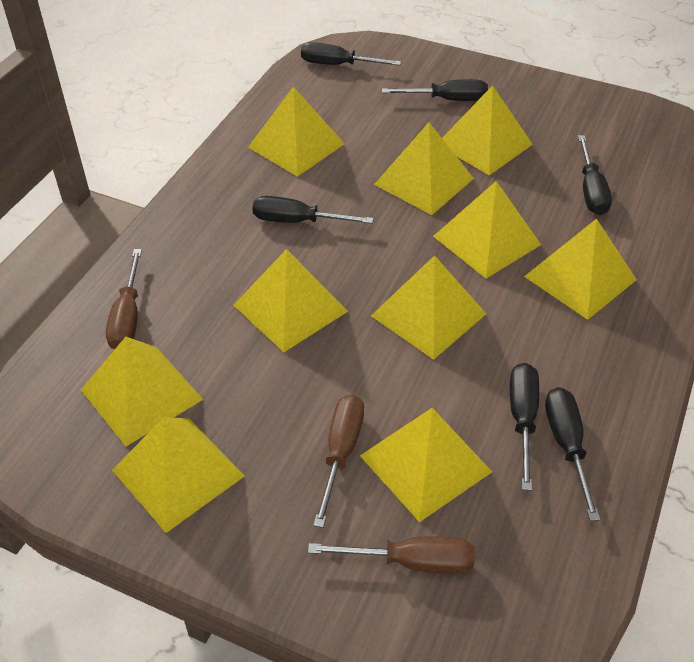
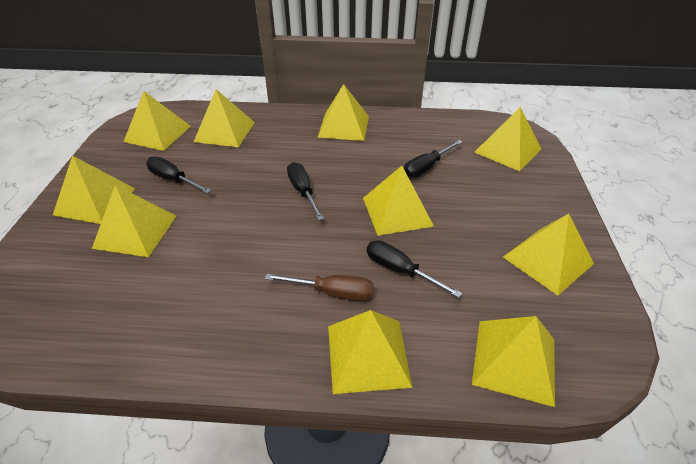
black screwdriver: [252,196,374,224] [301,42,401,66] [382,79,488,101] [510,363,539,491] [545,387,600,521] [578,135,612,215] = 6 -> [146,157,211,193] [287,162,324,221] [367,240,462,298] [404,140,463,178] = 4
brown screwdriver: [106,249,142,349] [308,536,475,574] [313,395,364,528] = 3 -> [265,274,373,301] = 1

